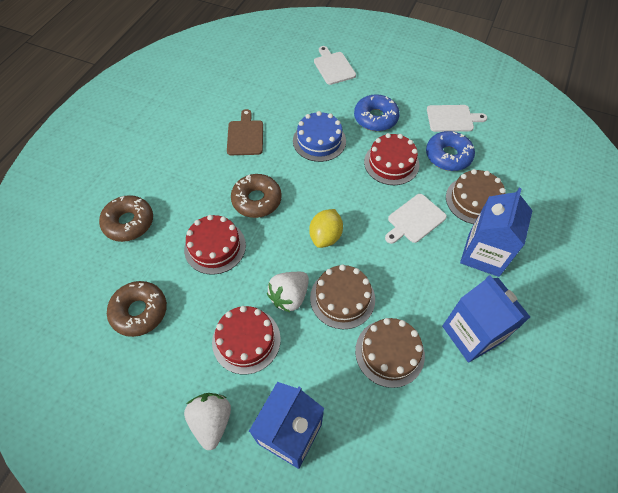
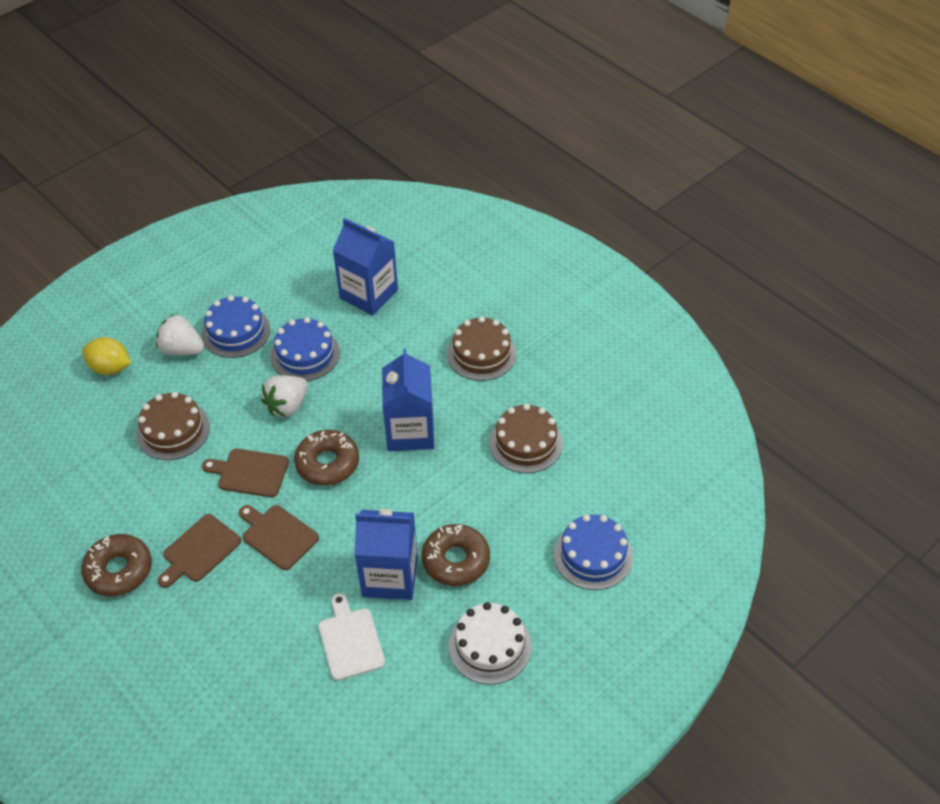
blue cake: [293,111,346,162] = 1 -> [202,295,270,358] [270,317,340,381] [554,514,633,590] = 3
blue donut: [354,94,400,131] [426,131,475,171] = 2 -> none = 0
brown cutting board: [227,109,263,155] = 1 -> [158,514,241,588] [202,449,289,497] [239,505,319,570] = 3
red cake: [184,215,246,275] [212,306,281,374] [364,133,419,185] = 3 -> none = 0
white cake: none = 0 -> [449,602,532,685] = 1
white cutting board: [314,46,356,85] [385,194,447,244] [427,105,487,132] = 3 -> [318,593,385,681] = 1

